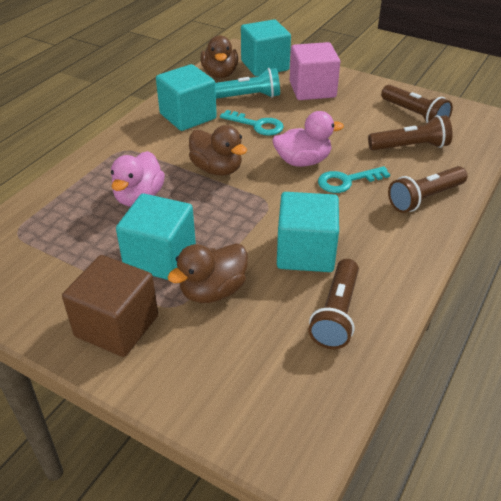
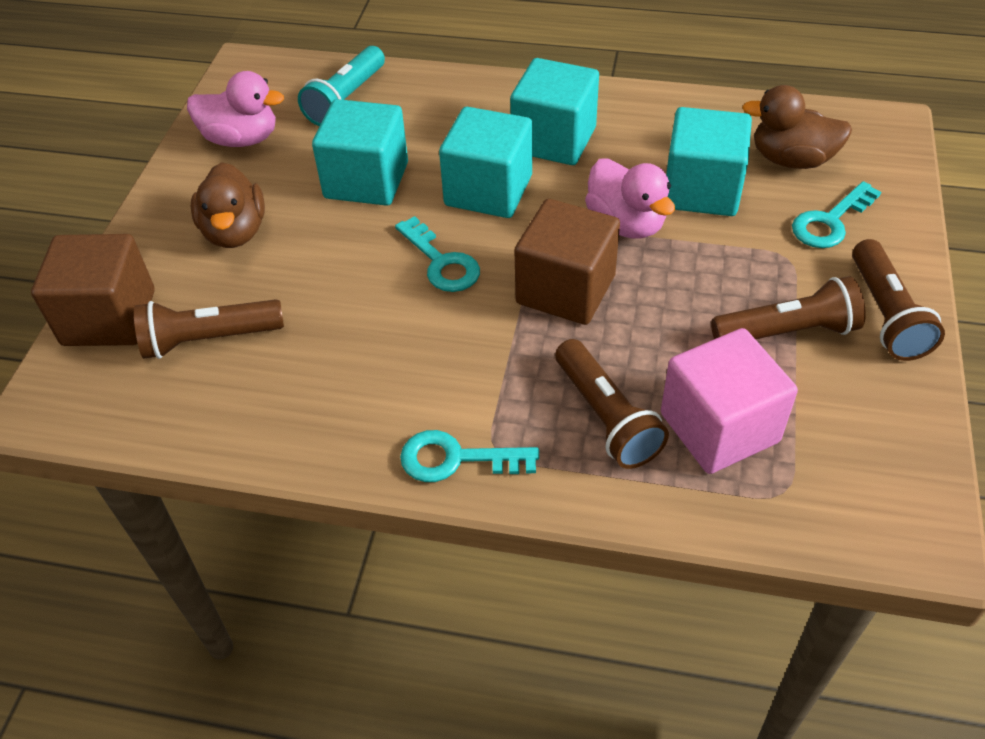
brown cube: [62,255,158,357] = 1 -> [31,234,155,346] [515,199,620,325] = 2
brown duck: [168,243,248,303] [189,125,247,176] [200,35,238,78] = 3 -> [191,162,265,248] [742,85,852,169] = 2
turquoise key: [220,110,284,136] [318,166,390,193] = 2 -> [395,216,480,292] [400,430,539,482] [792,181,881,248] = 3

